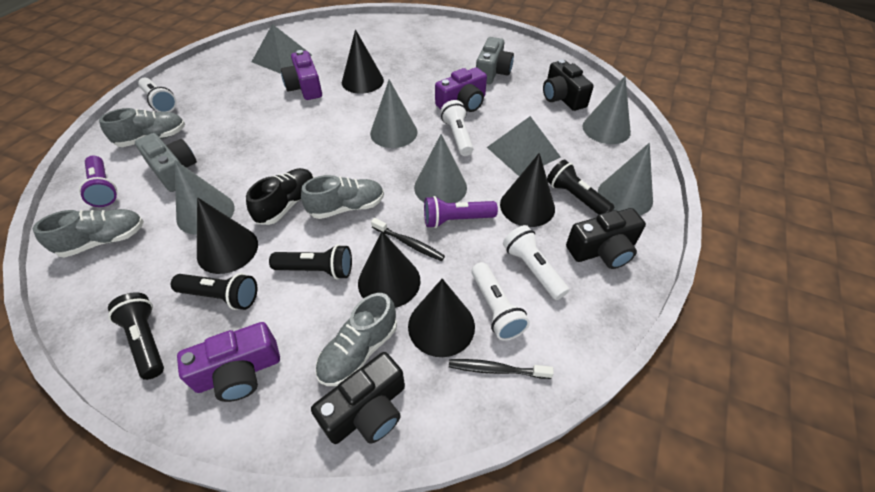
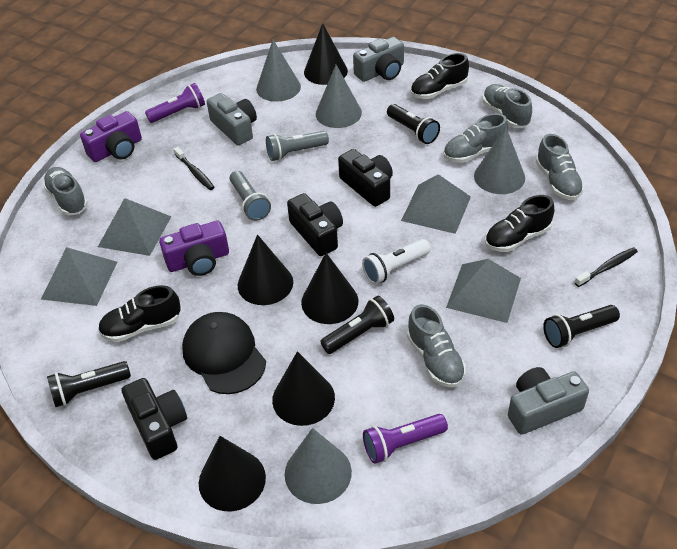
black cap: none = 0 -> [182,312,266,394] = 1
black shoe: [246,168,314,225] = 1 -> [98,285,181,342] [411,53,469,99] [485,195,554,252] = 3
grey camera: [135,133,197,192] [476,37,514,84] = 2 -> [207,93,257,145] [353,37,404,82] [508,367,589,435] = 3
grey cone: [174,160,234,235] [370,80,418,148] [414,134,467,203] [583,76,631,144] [598,143,653,215] = 5 -> [256,40,301,101] [285,428,352,504] [316,65,362,128] [474,127,525,194] = 4
grey flashlight: none = 0 -> [230,171,271,221] [266,131,329,161] = 2
grey pyramid: [252,24,312,74] [487,116,561,176] = 2 -> [41,247,117,306] [98,198,172,256] [401,174,471,234] [446,259,521,323] = 4
grey shoe: [33,209,144,258] [99,108,185,147] [301,175,384,219] [315,293,397,386] = 4 -> [43,167,88,216] [407,304,466,387] [443,113,508,163] [483,84,532,128] [536,134,584,200] = 5
purple camera: [177,322,280,402] [281,50,322,100] [435,67,487,112] = 3 -> [80,111,142,162] [159,221,229,276] = 2
white flashlight: [138,78,177,112] [441,100,473,156] [471,262,530,341] [503,225,569,300] = 4 -> [362,239,431,284] = 1

